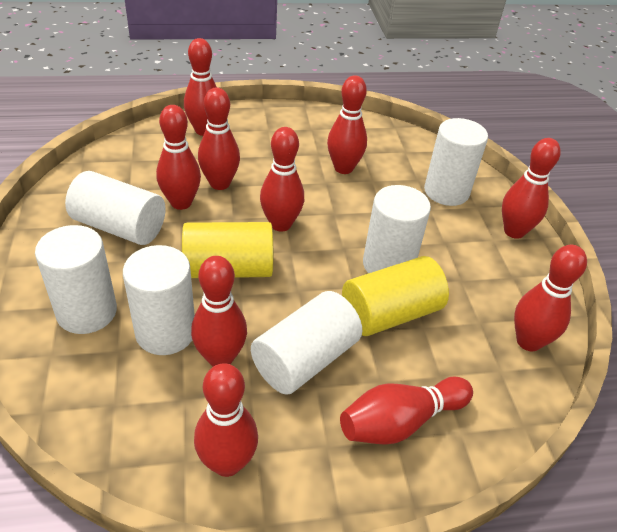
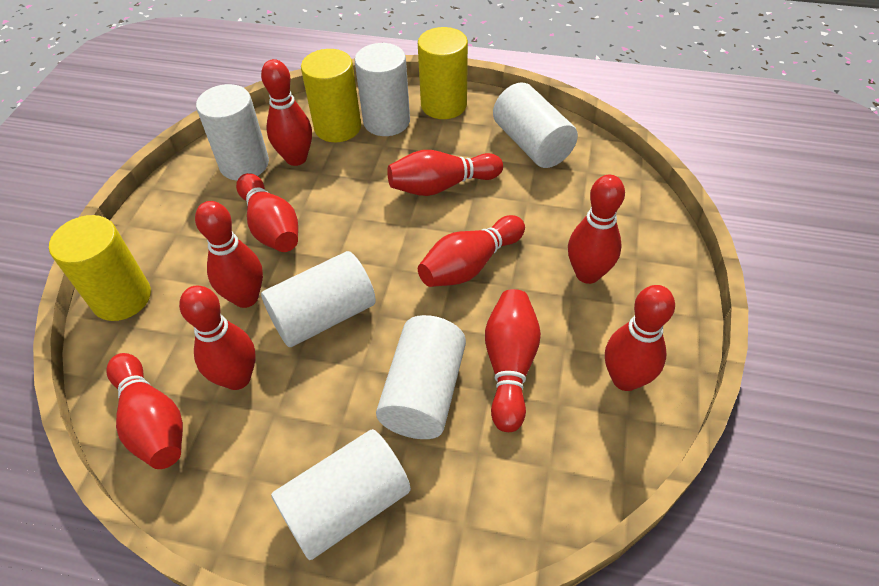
yellow cylinder: [182,222,273,278] [342,256,449,336] = 2 -> [49,215,151,321] [301,49,361,142] [418,27,468,119] = 3

